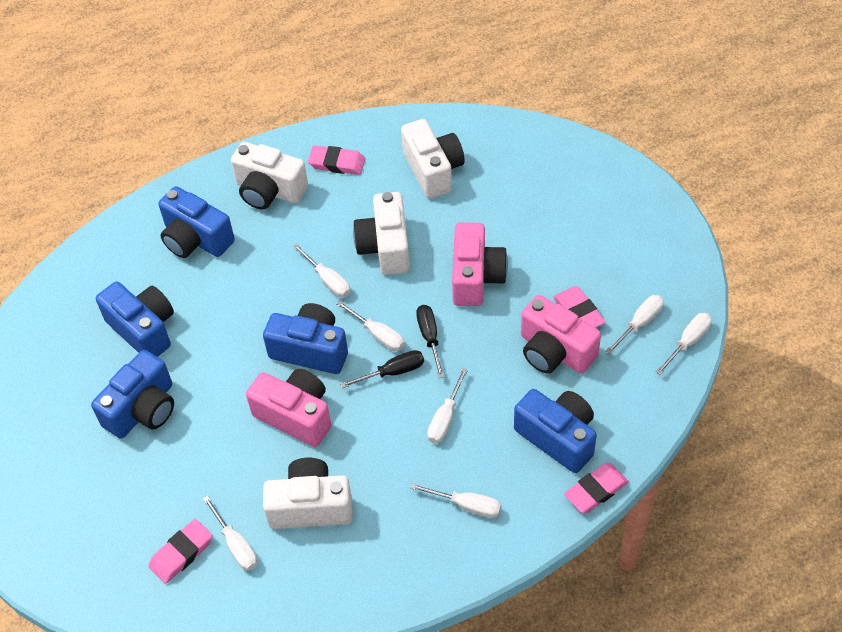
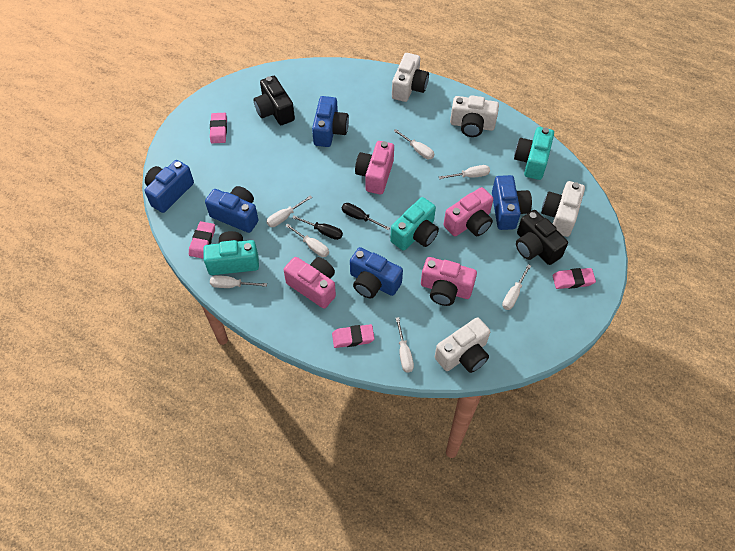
black camera: none = 0 -> [253,76,295,125] [516,210,568,265] = 2
pink camera: [246,369,332,447] [452,222,508,306] [521,295,601,374] = 3 -> [283,257,336,308] [355,141,394,194] [421,257,477,306] [444,187,493,236] = 4
turquoise camera: none = 0 -> [203,231,259,275] [390,197,439,251] [514,127,554,180] = 3

